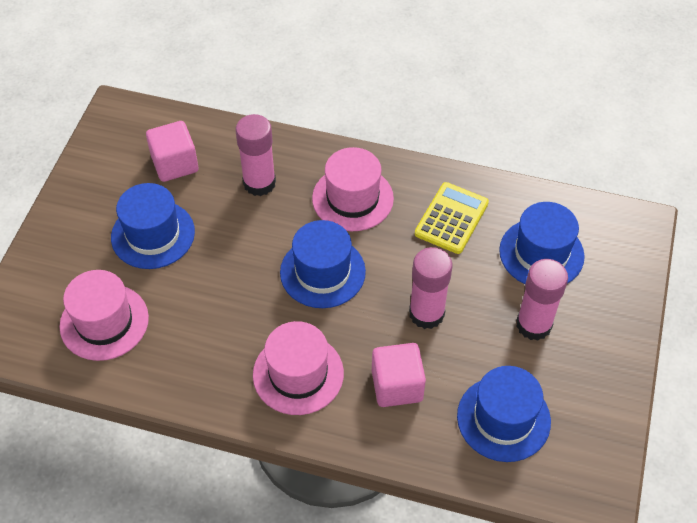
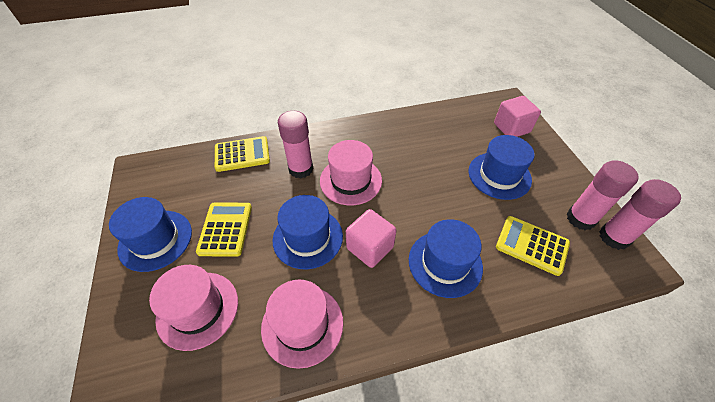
yellow calculator: [415,182,489,254] = 1 -> [196,203,252,257] [215,136,270,172] [496,216,570,276] = 3

